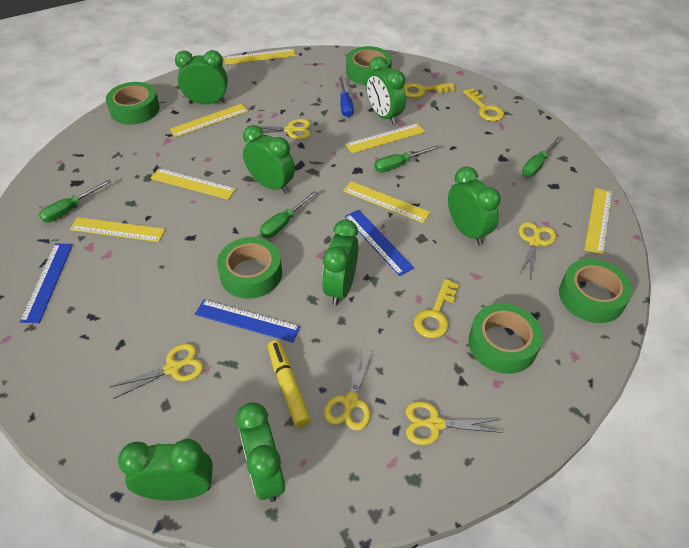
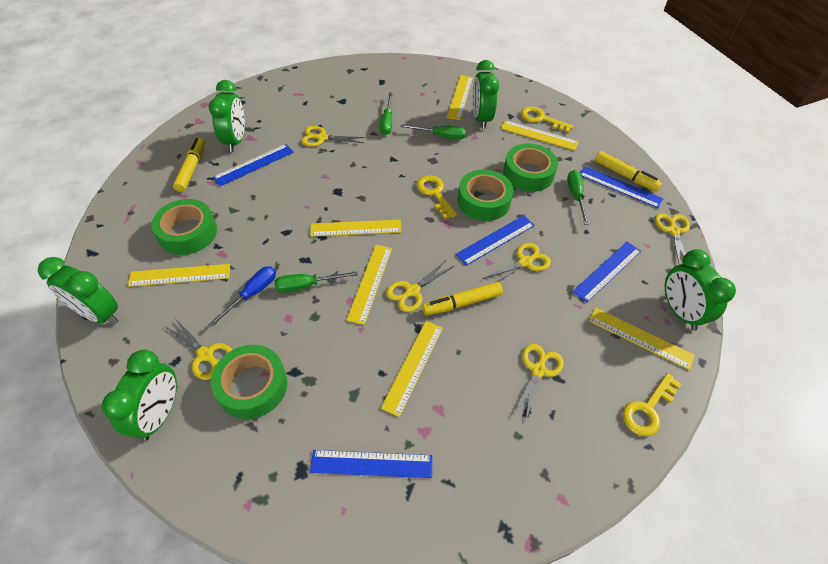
blue ruler: [20,244,73,323] [195,300,300,342] [345,210,414,276] = 3 -> [213,144,294,186] [310,450,432,478] [455,215,535,266] [572,242,641,302] [580,166,663,208] = 5
green clock: [118,439,213,501] [175,50,228,104] [236,402,285,502] [243,125,295,194] [322,220,359,305] [366,56,406,125] [448,166,501,245] = 7 -> [38,257,118,325] [102,350,177,441] [208,80,245,152] [472,60,499,129] [665,249,736,331] = 5
green tape: [106,82,160,125] [217,237,282,298] [346,46,392,85] [468,303,543,374] [559,259,633,323] = 5 -> [151,199,217,255] [211,345,287,419] [457,170,513,221] [503,144,558,192] = 4
yellow marker: [268,340,310,427] = 1 -> [173,138,205,192] [422,282,503,316] [595,151,662,191] = 3
yellow scissors: [110,344,203,399] [247,119,311,139] [324,351,373,431] [406,401,503,445] [519,222,556,278] = 5 -> [164,320,232,380] [301,126,365,147] [386,259,454,312] [482,243,551,283] [514,344,564,423] [655,213,690,265] = 6

